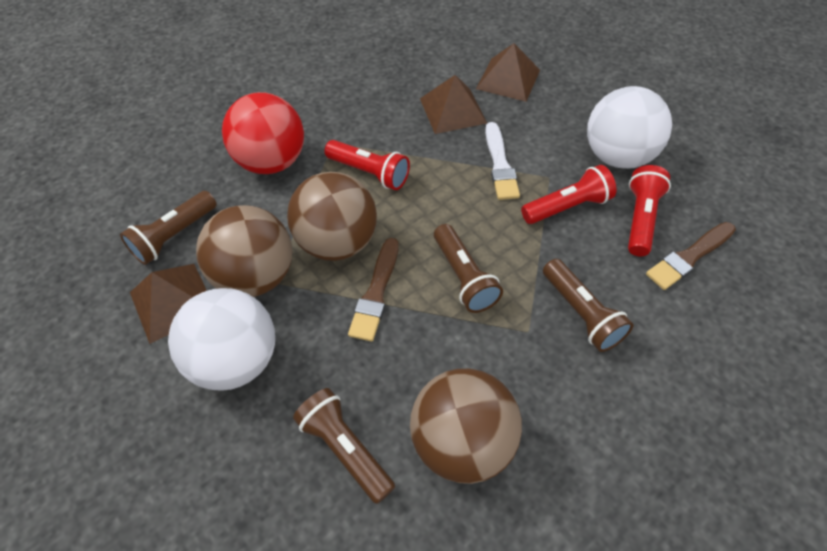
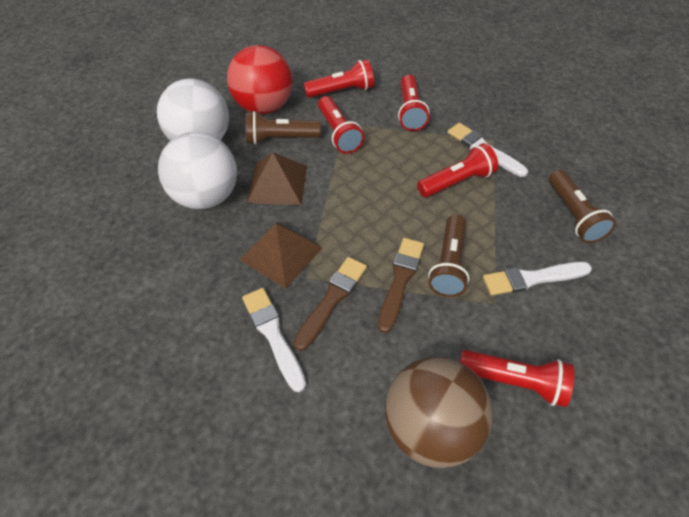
brown ball: [196,205,292,297] [287,172,377,261] [410,369,522,484] = 3 -> [385,357,493,468] = 1
brown flashlight: [120,191,217,265] [293,388,395,504] [434,224,503,313] [543,259,634,352] = 4 -> [245,111,321,144] [428,215,470,297] [549,170,616,243] = 3
brown pyramid: [130,264,207,344] [420,75,487,134] [476,43,540,102] = 3 -> [239,222,322,289] [247,152,307,205] = 2
red flashlight: [324,140,410,190] [521,165,616,224] [628,165,671,256] = 3 -> [304,59,374,98] [318,96,364,154] [398,75,430,131] [417,143,498,197] [460,350,574,407] = 5
white brush: [485,122,520,200] = 1 -> [242,288,306,392] [447,123,528,177] [483,262,592,296] = 3

